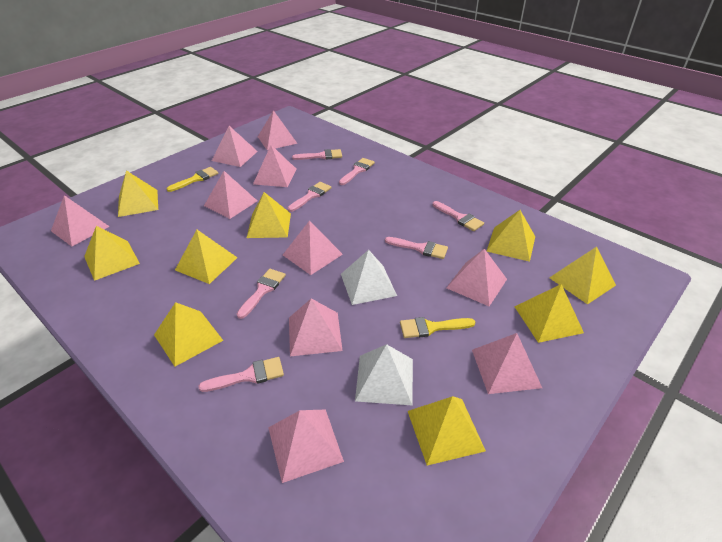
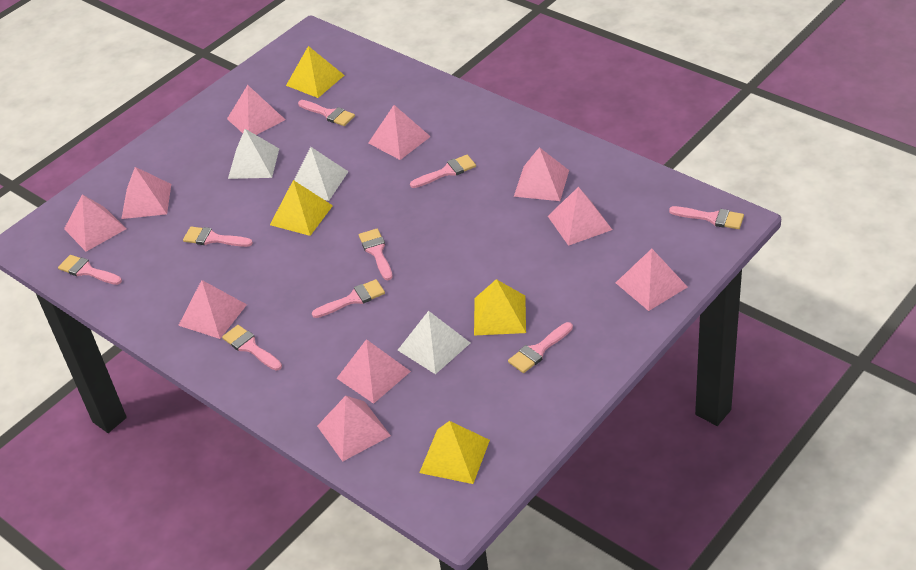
pink brush: [198,357,284,392] [237,269,286,319] [288,182,331,212] [292,149,342,160] [339,158,375,185] [385,237,448,259] [433,201,484,231] = 7 -> [58,255,122,285] [183,227,253,247] [222,325,282,371] [298,100,355,126] [312,279,385,318] [359,229,393,280] [410,155,476,188] [508,322,573,373] [669,206,744,229] = 9
white pyramid: [341,250,397,305] [355,344,413,405] = 2 -> [228,129,279,179] [294,147,349,201] [398,311,470,374] = 3
yellow brush: [167,167,219,192] [400,317,475,338] = 2 -> none = 0
yellow pyramid: [84,226,140,281] [118,170,158,217] [154,302,224,367] [175,230,238,284] [247,192,291,238] [408,396,486,465] [487,210,535,262] [514,284,584,343] [549,246,616,304] = 9 -> [270,180,333,236] [286,46,345,98] [419,421,490,484] [474,279,526,336] = 4

